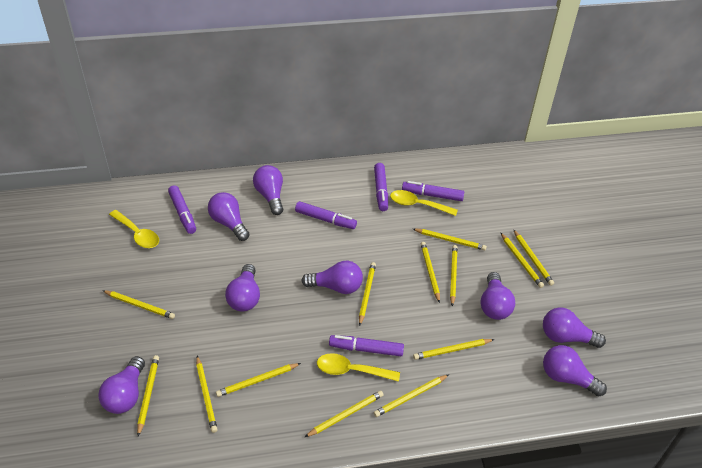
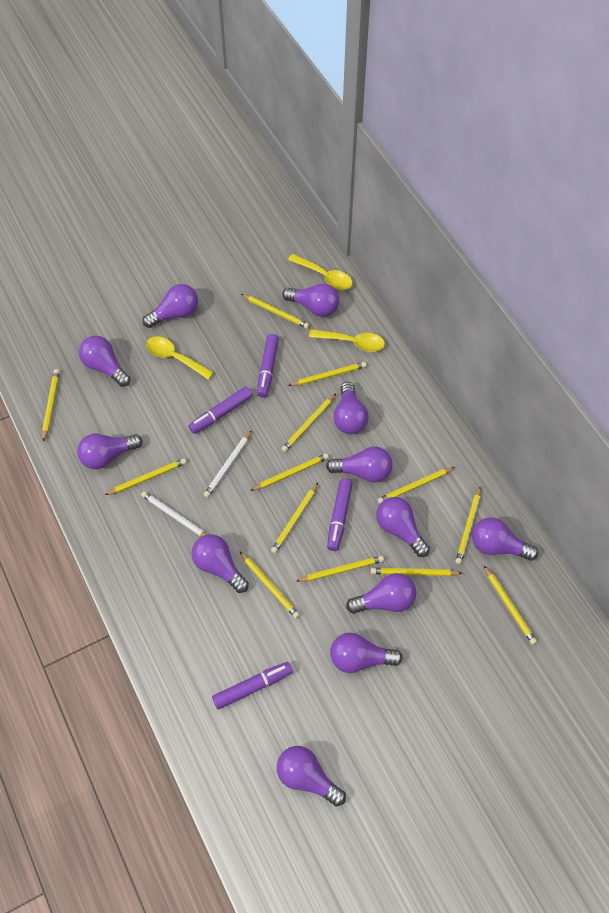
purple light bulb: [98,356,145,414] [208,192,250,241] [225,264,260,312] [253,165,283,215] [301,261,363,294] [480,272,515,320] [543,307,606,348] [543,345,607,396] = 8 -> [77,434,142,469] [79,336,131,387] [142,284,198,328] [192,534,249,593] [277,746,346,806] [282,284,339,317] [326,447,393,483] [330,633,403,673] [333,382,369,434] [346,573,417,614] [376,497,430,557] [472,517,538,561] = 12
purple marker: [168,185,196,234] [295,201,357,229] [329,335,404,356] [374,163,388,211] [402,181,464,201] = 5 -> [188,387,253,434] [212,662,292,709] [257,334,279,397] [327,479,353,551] = 4
white pencil: none = 0 -> [141,491,207,537] [204,430,252,498] = 2

